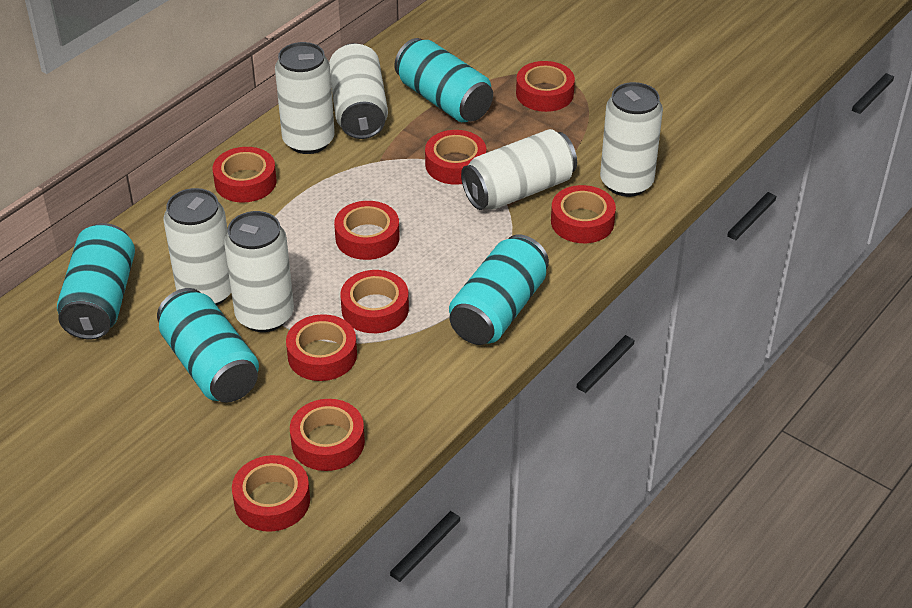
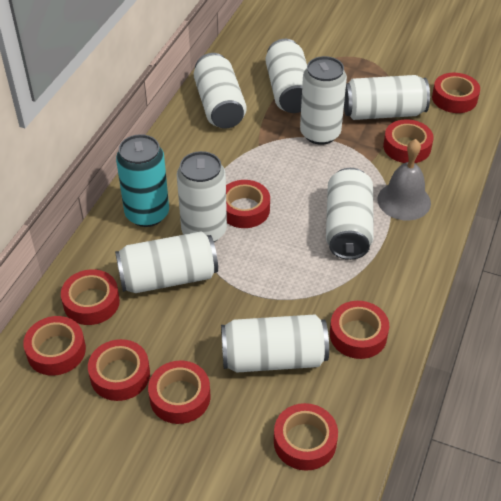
grey bell: none = 0 -> [377,139,431,220] = 1
turquoise can: [57,223,135,339] [157,288,259,403] [394,38,493,122] [449,234,549,345] = 4 -> [116,134,169,227] = 1
white can: [163,188,231,305] [224,211,294,332] [275,42,335,154] [329,43,388,139] [461,129,577,210] [600,82,663,197] = 6 -> [115,231,218,293] [177,151,227,242] [194,53,247,129] [221,314,329,373] [266,39,307,113] [300,56,347,145] [326,168,374,260] [344,75,430,120] = 8

